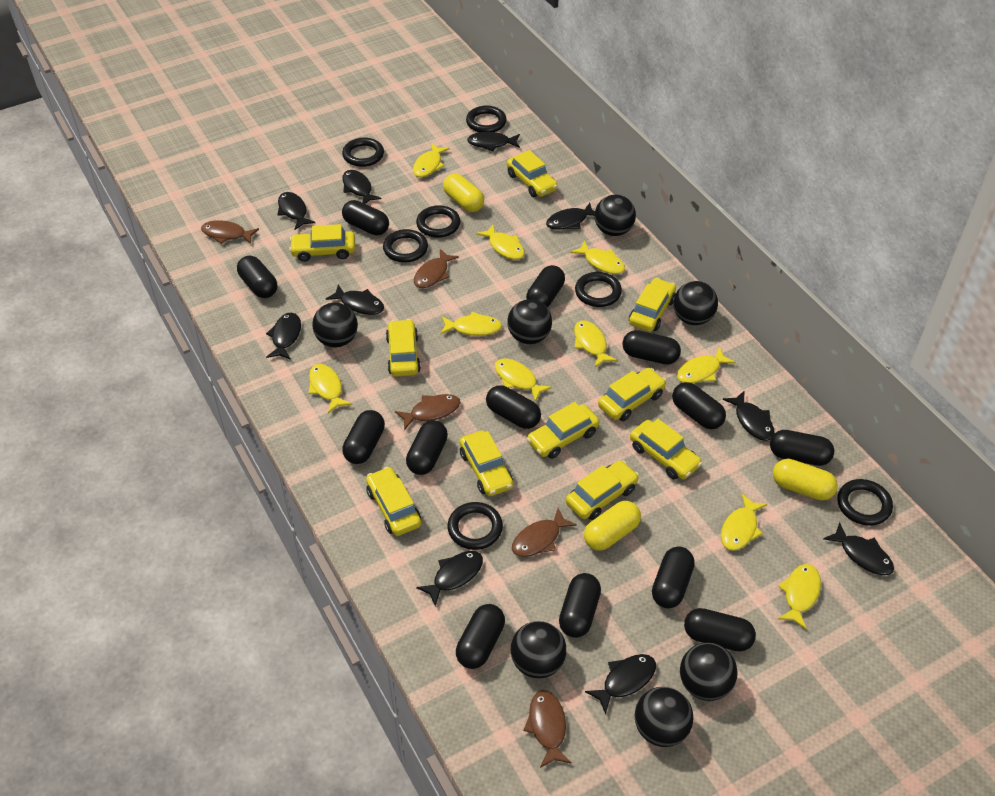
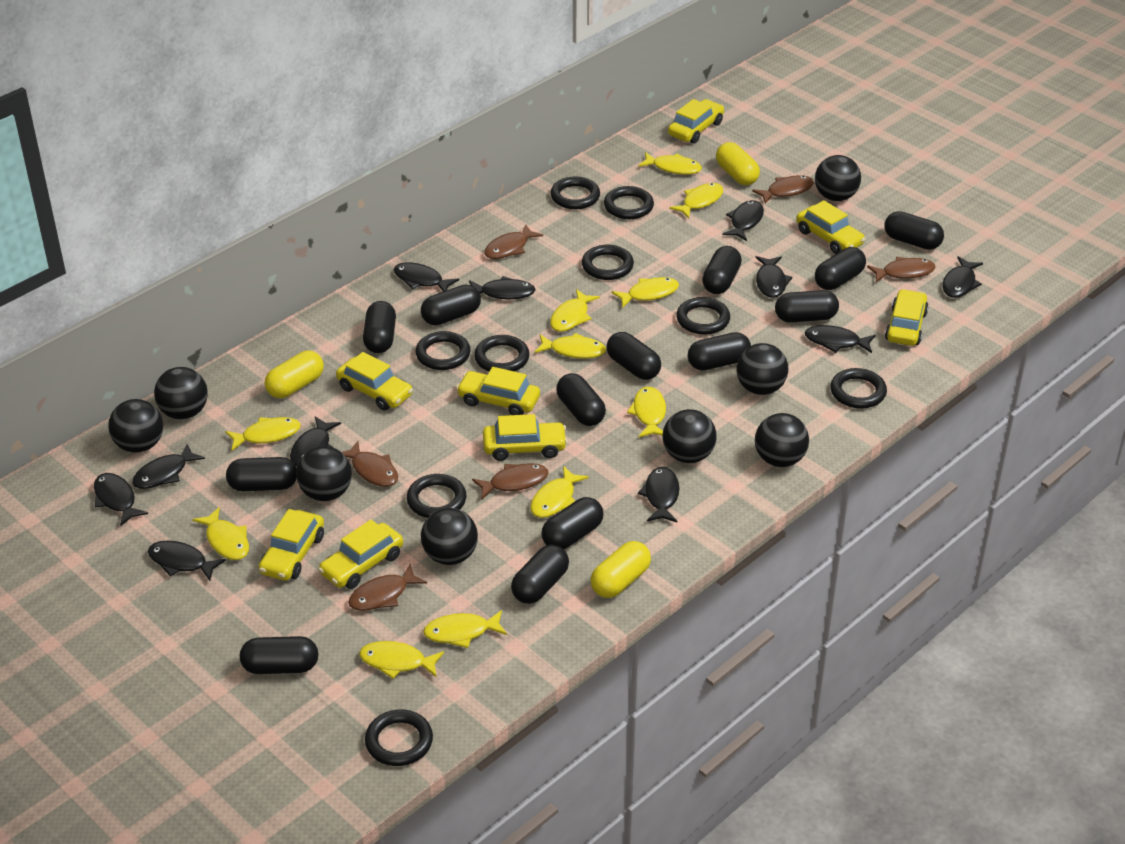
black ball: [312,302,358,348] [507,299,552,344] [511,621,566,678] [595,195,636,236] [635,687,694,747] [673,281,718,325] [680,643,738,701] = 7 -> [108,399,163,453] [154,367,208,419] [296,446,352,501] [421,508,478,565] [663,409,717,463] [736,343,788,395] [755,413,809,467] [815,155,861,201] = 8
black fish: [266,312,301,360] [277,192,315,230] [326,284,384,315] [342,170,382,204] [416,551,483,606] [467,132,520,151] [546,203,595,230] [585,654,656,715] [723,391,775,441] [823,522,894,575] = 10 -> [94,473,148,526] [132,444,205,489] [148,541,226,581] [290,417,341,466] [393,262,459,292] [469,276,536,299] [638,467,679,522] [723,200,764,241] [756,256,792,298] [805,325,876,353] [943,256,983,298] = 11
black ring: [342,138,384,167] [383,229,428,263] [416,205,461,238] [447,502,503,550] [466,105,507,133] [575,272,622,307] [837,479,893,526] = 7 -> [365,710,433,766] [407,474,466,518] [415,331,471,370] [474,335,530,372] [551,176,600,209] [582,245,634,280] [604,186,654,219] [676,297,730,335] [830,368,887,409] = 9
brown fish: [201,220,259,244] [395,394,460,430] [414,249,459,288] [512,508,577,557] [523,690,572,768] = 5 -> [342,441,398,487] [348,564,427,611] [472,463,549,499] [484,224,543,259] [752,175,814,204] [867,257,935,282] = 6
yellow car: [289,224,355,262] [366,466,421,536] [386,319,421,377] [460,430,513,496] [507,150,558,197] [527,402,600,459] [566,460,639,520] [598,368,666,421] [629,278,676,332] [630,419,702,480] = 10 -> [259,509,324,581] [318,520,403,589] [336,352,413,411] [456,367,540,415] [483,414,567,461] [668,99,724,144] [796,200,865,254] [885,289,929,346] = 8
yellow fish: [308,364,352,413] [413,143,450,177] [440,311,502,336] [476,224,525,260] [495,358,552,402] [570,241,625,274] [574,320,617,368] [677,347,735,383] [721,494,767,551] [777,564,821,630] = 10 -> [192,507,249,560] [225,417,301,451] [359,641,444,679] [423,610,507,648] [530,466,589,518] [535,333,606,359] [550,289,600,332] [611,277,679,308] [627,387,666,437] [638,152,702,175] [669,183,723,219] = 11

